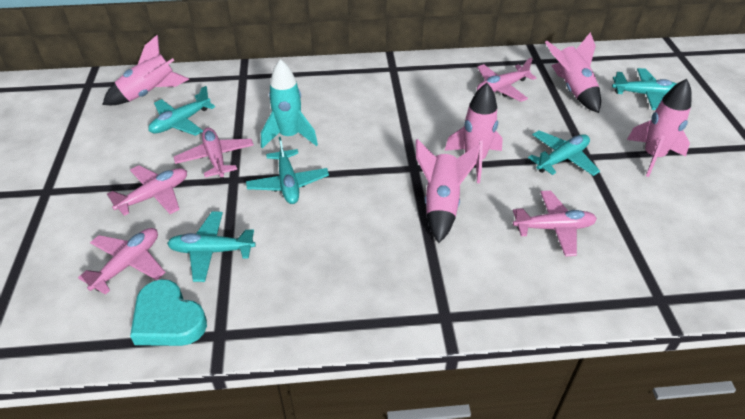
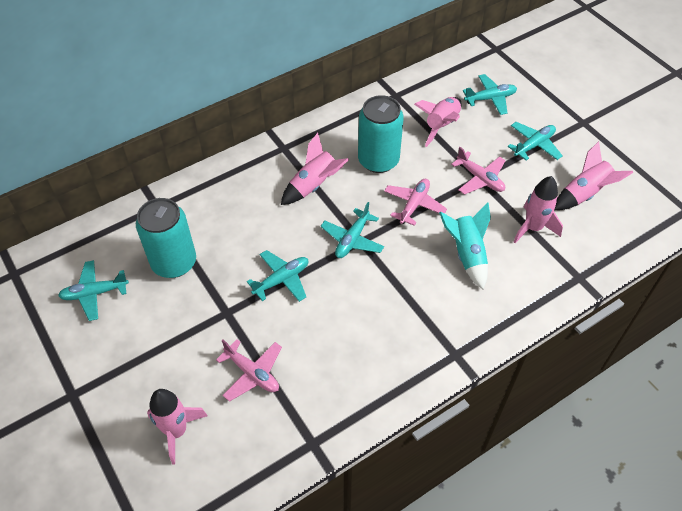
pink plane: [78,228,166,295] [107,165,187,216] [174,128,254,179] [477,58,536,102] [513,191,597,257] = 5 -> [216,339,282,402] [384,179,447,226] [451,147,506,195] = 3
turquoise can: none = 0 -> [136,198,196,278] [358,95,404,173] = 2
turquoise heart: [130,279,207,346] = 1 -> none = 0

